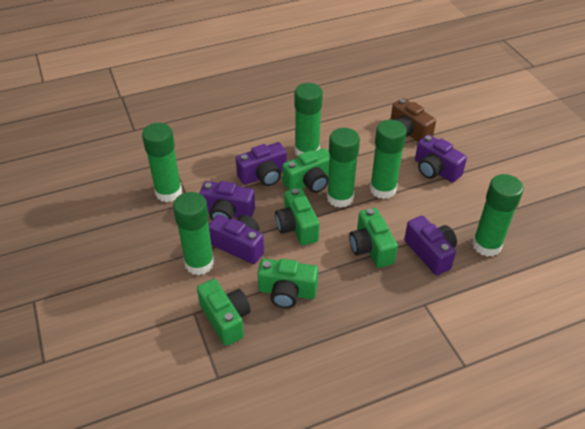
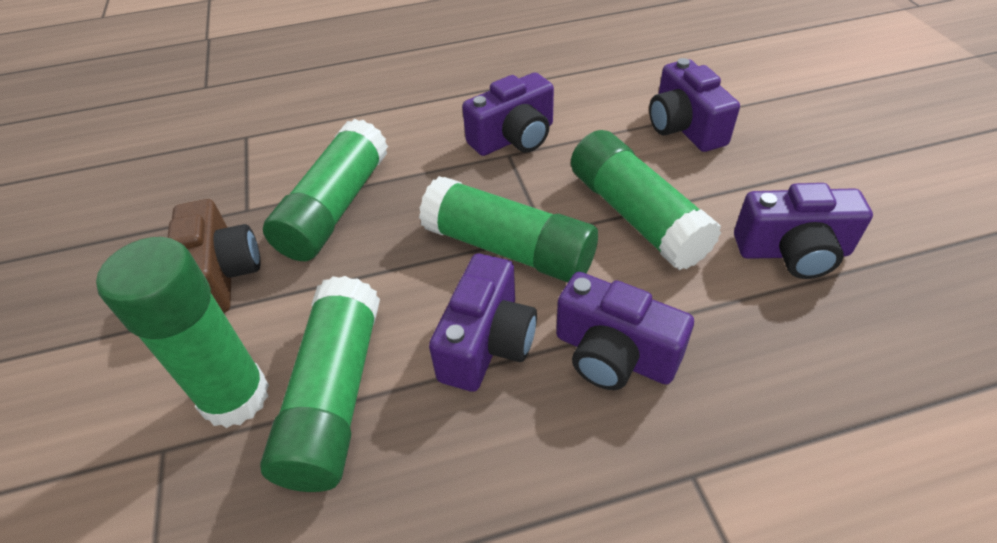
green camera: [197,279,251,346] [258,259,318,308] [275,188,319,245] [282,148,330,193] [349,208,398,268] = 5 -> none = 0
green glue stick: [142,123,182,202] [173,192,215,275] [294,83,323,156] [327,128,360,208] [370,120,407,199] [472,174,524,257] = 6 -> [96,237,269,428] [260,276,380,492] [263,119,388,261] [419,176,598,283] [571,130,722,270] = 5

